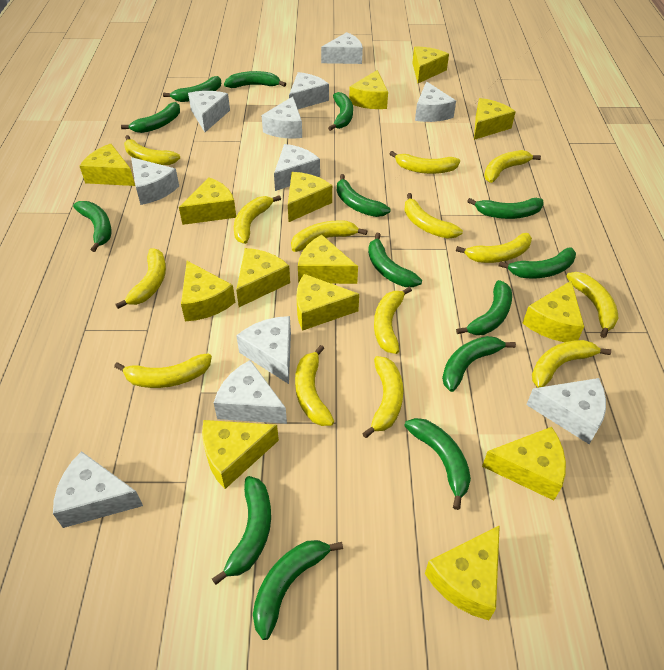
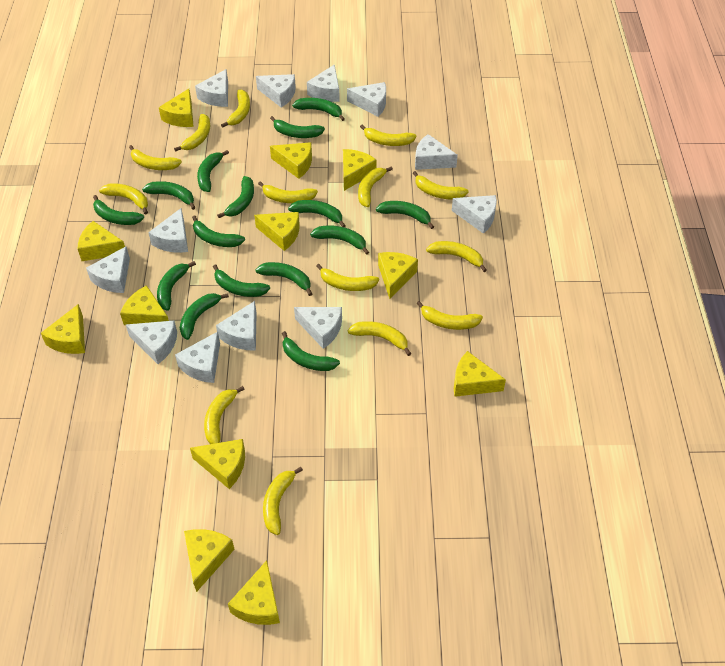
green banana: [73,201,111,252] [121,102,180,133] [163,76,221,102] [212,476,271,585] [224,71,286,88] [253,540,343,640] [328,92,353,131] [337,174,390,217] [368,233,422,287] [404,418,471,510] [442,336,516,392] [456,280,512,335] [467,198,544,219] [499,247,576,278] = 14 -> [93,195,144,225] [142,181,196,210] [157,261,196,311] [180,293,229,340] [192,216,245,247] [197,150,229,192] [213,264,270,297] [217,176,254,218] [256,262,312,296] [270,116,325,138] [282,331,340,371] [288,200,346,227] [292,98,345,121] [310,225,369,255] [376,201,434,229] = 15
white cheese: [53,451,143,528] [131,157,179,205] [188,91,230,132] [214,360,287,424] [236,316,291,384] [262,96,302,139] [274,144,320,191] [289,72,329,109] [321,32,363,64] [415,81,456,122] [526,378,606,444] = 11 -> [86,247,130,293] [126,321,177,364] [148,208,188,253] [175,332,220,383] [195,69,228,107] [216,301,257,351] [256,74,296,108] [294,307,342,349] [307,64,340,102] [347,82,386,117] [415,134,458,170] [452,195,497,234] = 12
yellow cheese: [80,144,135,186] [179,177,236,225] [181,261,235,321] [202,420,279,489] [236,248,290,307] [288,172,332,222] [296,274,359,331] [298,235,358,284] [349,70,388,109] [412,46,449,83] [425,525,500,620] [474,98,516,140] [482,427,566,501] [523,281,584,342] = 14 -> [41,304,85,354] [78,221,125,261] [120,285,169,325] [159,89,194,127] [184,529,235,592] [190,439,245,489] [228,560,280,625] [254,212,300,251] [270,142,312,179] [343,149,377,191] [378,252,418,299] [454,351,506,397] = 12

